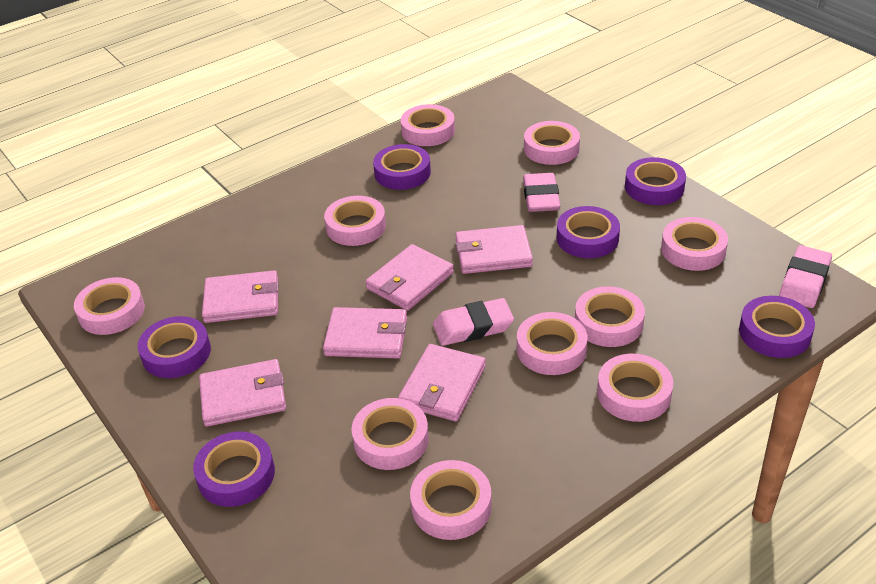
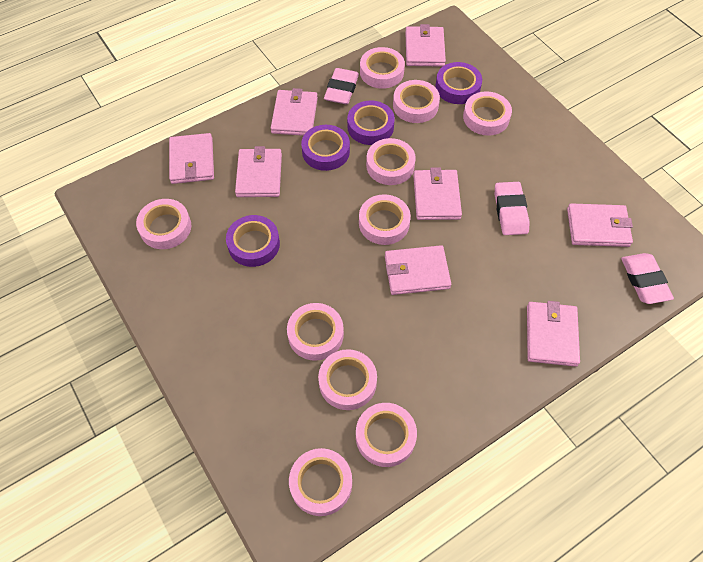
pink wallet: [199,359,286,427] [202,270,278,323] [323,307,407,358] [365,244,454,311] [398,344,486,422] [455,225,533,274] = 6 -> [169,133,214,184] [235,146,282,197] [271,88,318,136] [385,245,451,295] [406,24,446,67] [413,167,462,220] [527,301,580,367] [567,203,633,247] = 8
purple tape: [138,316,211,378] [193,432,275,507] [373,144,431,190] [557,206,620,258] [625,157,686,205] [739,296,815,358] = 6 -> [226,215,280,267] [301,125,350,171] [347,100,395,145] [435,62,482,104] = 4

